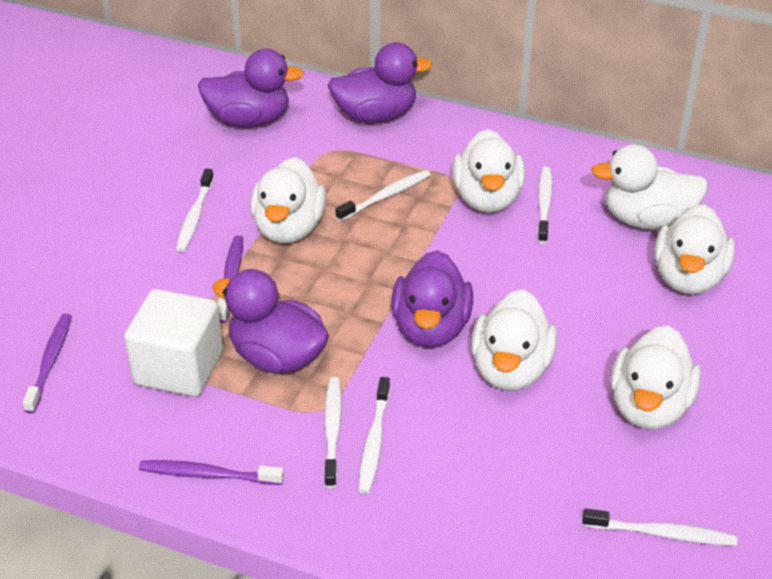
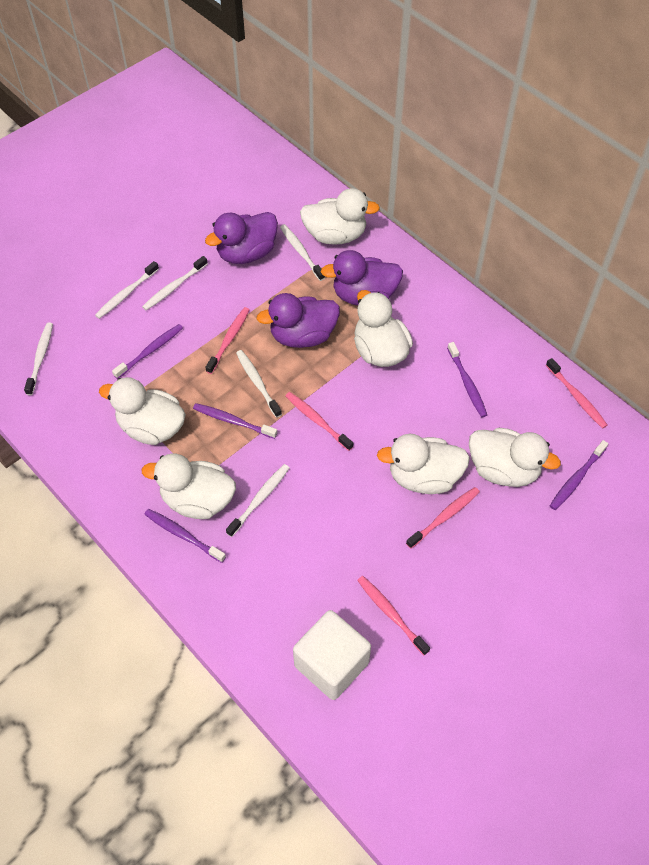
pink toothbrush: none = 0 -> [205,307,249,374] [285,392,353,451] [357,576,430,655] [406,487,480,549] [546,358,607,429] = 5
purple duck: [198,49,304,128] [212,269,329,374] [328,43,433,123] [391,250,473,348] = 4 -> [205,212,278,264] [257,293,340,348] [321,250,403,306] = 3
purple toothbrush: [23,314,72,414] [139,460,284,485] [218,235,243,323] = 3 -> [112,324,183,379] [144,509,226,563] [193,403,277,439] [447,342,487,417] [550,440,608,510] = 5

